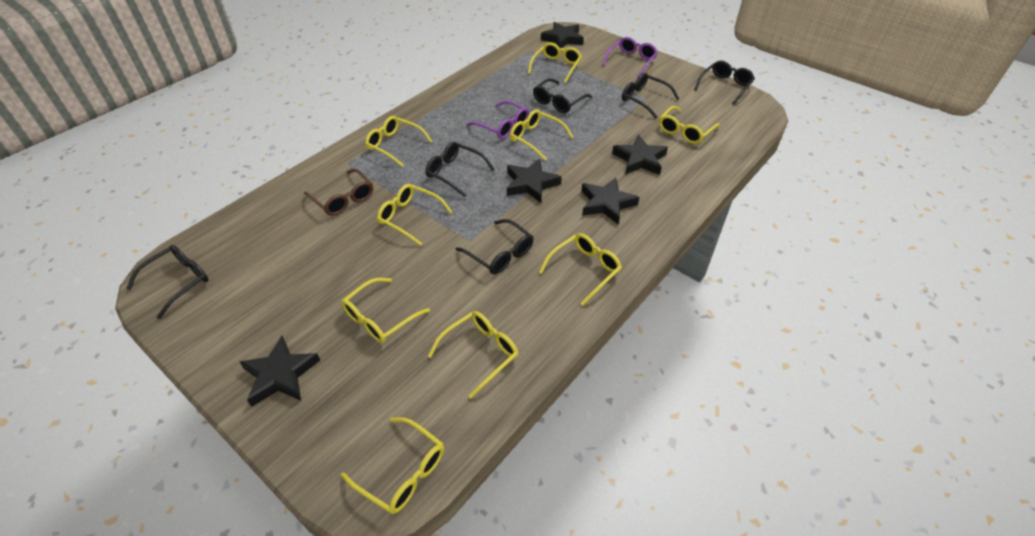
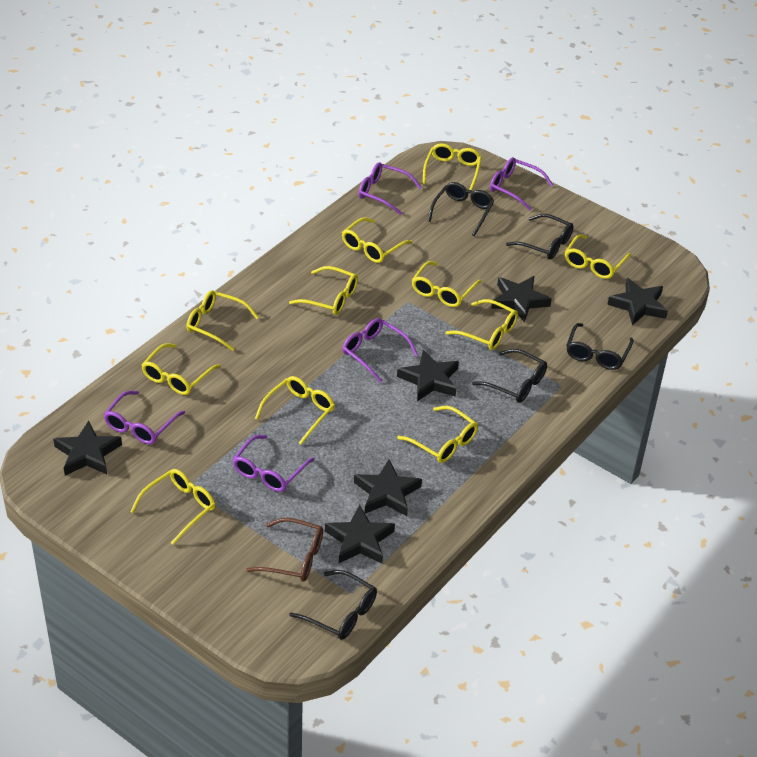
black glasses: [126,245,208,319] [425,142,494,197] [456,219,533,274] [533,78,592,113] [622,73,679,118] [694,60,755,105] = 6 -> [289,570,377,640] [428,182,494,236] [472,349,547,403] [506,214,574,260] [566,323,634,370] = 5
black star: [240,336,320,407] [507,159,562,203] [541,22,584,48] [581,177,639,224] [612,135,668,175] = 5 -> [53,421,122,475] [325,504,395,563] [354,459,422,516] [397,350,459,401] [491,276,552,322] [607,278,668,325] = 6
purple glasses: [467,100,529,139] [602,37,658,77] = 2 -> [103,391,185,444] [233,435,315,492] [342,318,418,383] [358,162,421,215] [490,157,553,211] = 5
yellow glasses: [341,278,430,343] [341,417,444,514] [365,116,432,167] [377,184,452,245] [428,311,518,399] [510,110,574,160] [528,42,582,83] [539,233,622,305] [659,106,720,144] = 9 -> [130,469,215,545] [141,343,220,395] [187,290,259,351] [255,376,335,445] [289,266,358,315] [342,217,412,263] [397,406,478,463] [412,261,482,307] [423,143,482,191] [445,299,518,350] [565,234,631,279] = 11

